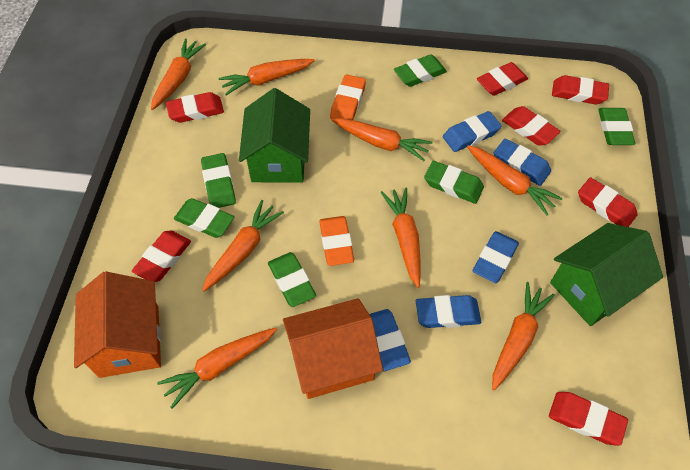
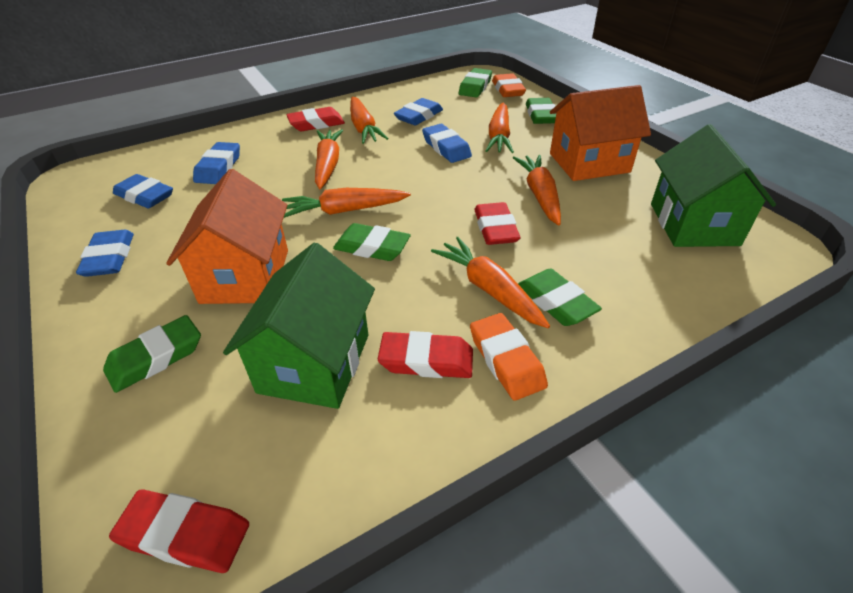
green eraser: [174,198,234,238] [201,153,236,208] [268,252,316,307] [394,54,447,87] [424,161,484,204] [598,108,635,145] = 6 -> [103,315,201,393] [333,223,411,261] [459,68,492,98] [518,269,602,326] [526,98,556,124] = 5
orange carrot: [151,38,206,110] [157,328,277,409] [202,200,284,291] [218,59,315,95] [332,118,432,161] [381,188,421,288] [467,145,563,215] [492,282,555,390] = 8 -> [282,188,411,218] [315,129,343,189] [350,97,389,144] [431,237,550,328] [485,102,514,153] [513,155,561,226] = 6
red eraser: [132,230,191,282] [166,92,224,123] [477,62,528,96] [502,106,561,146] [549,392,628,446] [552,75,609,104] [578,177,638,227] = 7 -> [109,489,249,573] [286,107,345,131] [378,331,473,378] [474,202,520,245] = 4

